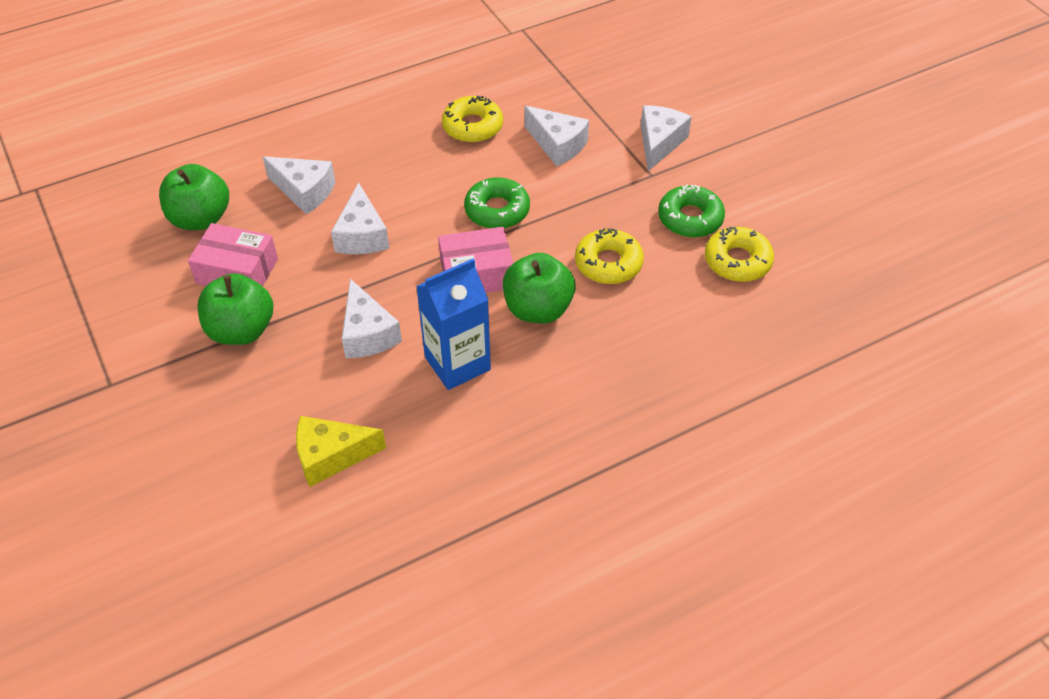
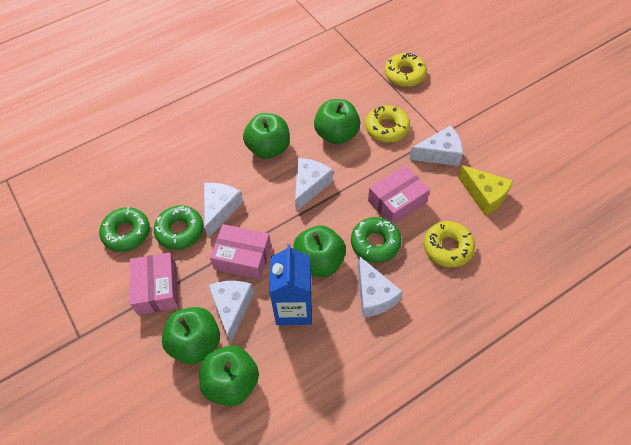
green apple: [159,164,229,230] [198,273,273,345] [503,253,576,323] = 3 -> [162,307,220,364] [199,345,259,406] [243,113,290,159] [293,225,346,277] [314,99,360,144] = 5
green donut: [464,177,530,228] [658,184,725,238] = 2 -> [99,207,150,252] [154,205,204,250] [351,217,401,263] = 3
pink box: [188,223,278,286] [438,227,513,293] = 2 -> [130,253,179,315] [210,224,271,280] [368,165,430,224] = 3

